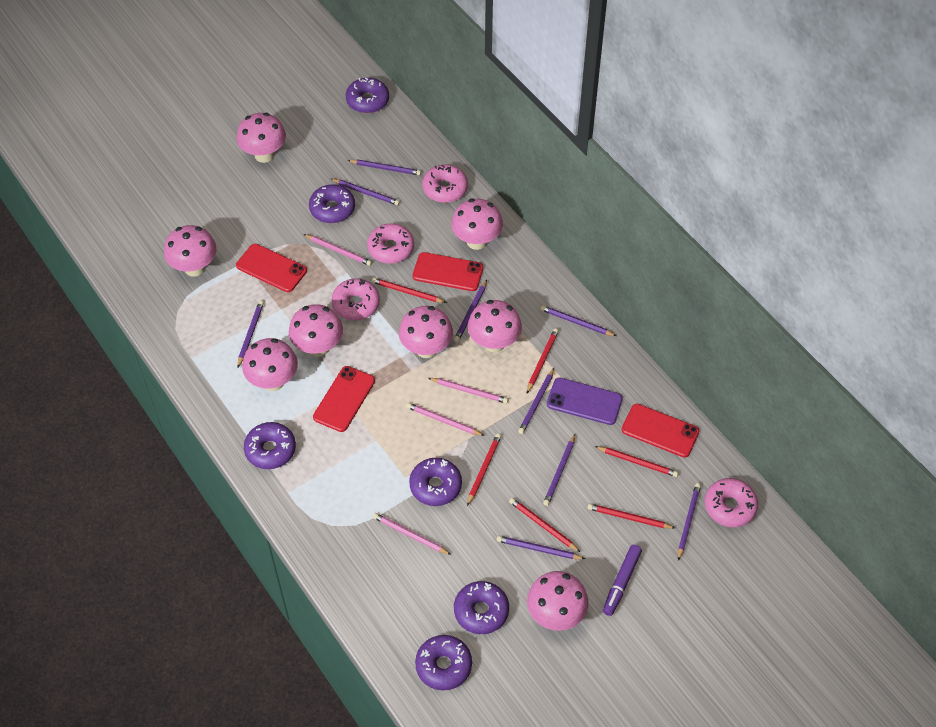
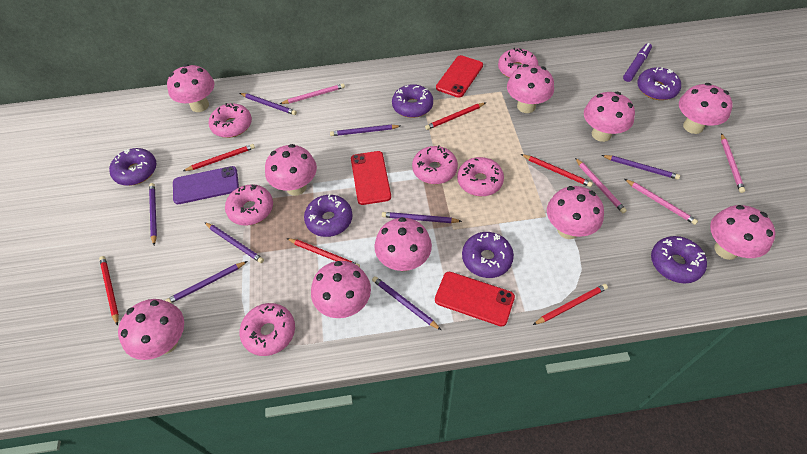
pink donut: [331,278,380,320] [367,223,414,264] [422,164,468,203] [705,478,758,527] = 4 -> [209,103,252,138] [225,184,273,226] [239,303,295,356] [412,145,458,184] [457,157,504,196] [498,48,538,78] = 6
pink mushroom: [164,225,217,277] [236,113,286,163] [242,338,298,391] [289,304,343,357] [399,306,453,358] [451,199,503,250] [468,300,522,352] [527,571,589,631] = 8 -> [118,299,184,360] [167,64,214,112] [265,144,317,196] [311,261,371,318] [374,217,432,271] [507,64,554,113] [547,186,604,239] [584,92,635,142] [679,83,733,134] [710,205,776,260] = 10
purple pencil: [237,301,264,367] [331,179,400,205] [347,160,421,175] [454,280,487,342] [497,536,585,559] [518,368,554,434] [541,305,616,336] [543,434,575,506] [678,483,701,561] = 9 -> [149,183,157,245] [165,261,247,303] [204,222,264,263] [240,93,297,115] [330,124,400,136] [372,276,441,330] [382,212,462,223] [602,155,680,180] = 8
red phone: [236,244,307,292] [313,366,375,432] [413,252,483,291] [622,404,699,458] = 4 -> [351,151,391,205] [435,272,515,327] [436,55,483,98] = 3

